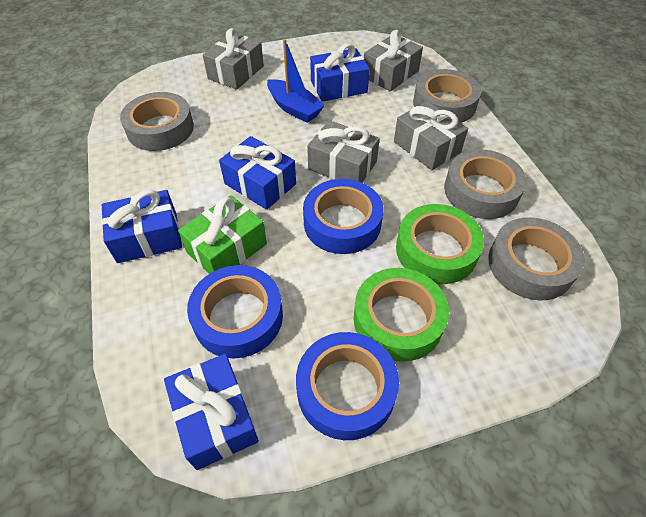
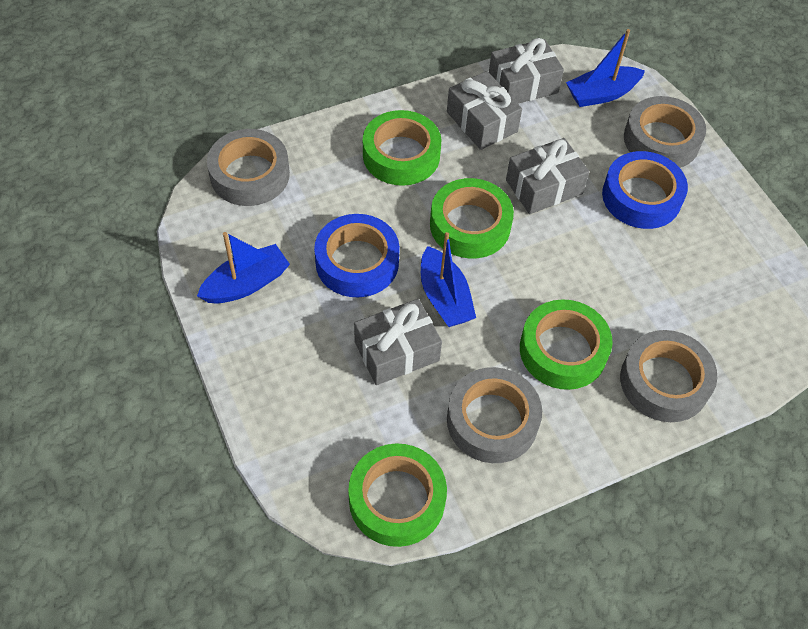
blue boat: [267,39,325,123] = 1 -> [197,232,290,304] [421,232,476,327] [566,29,645,107] = 3
blue gift: [101,190,182,263] [164,354,259,470] [219,136,296,210] [310,43,370,102] = 4 -> none = 0
blue tape: [187,265,283,358] [296,332,399,440] [303,179,383,254] = 3 -> [314,214,400,298] [602,151,688,229] = 2
green gift: [178,195,267,274] = 1 -> none = 0
green tape: [354,268,449,362] [396,204,484,284] = 2 -> [348,444,447,547] [363,110,441,186] [430,178,514,259] [520,299,613,390] = 4

